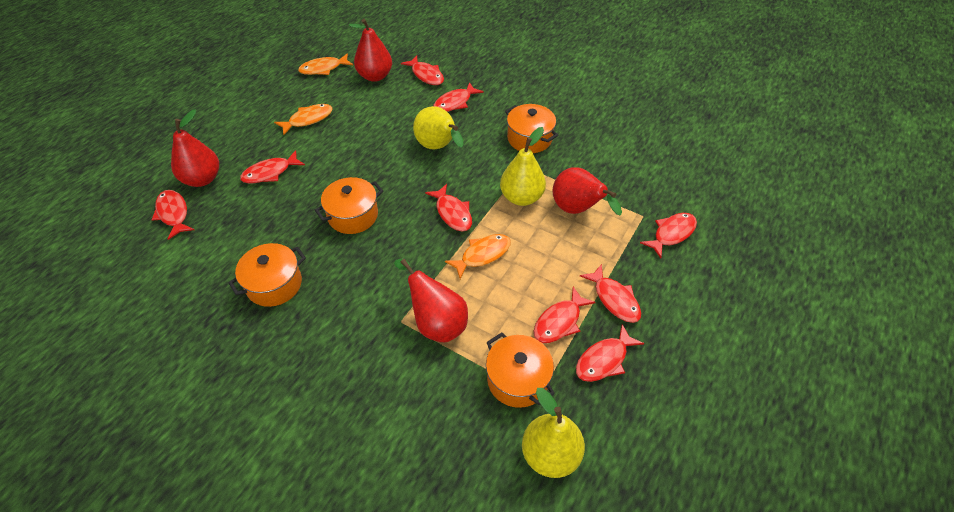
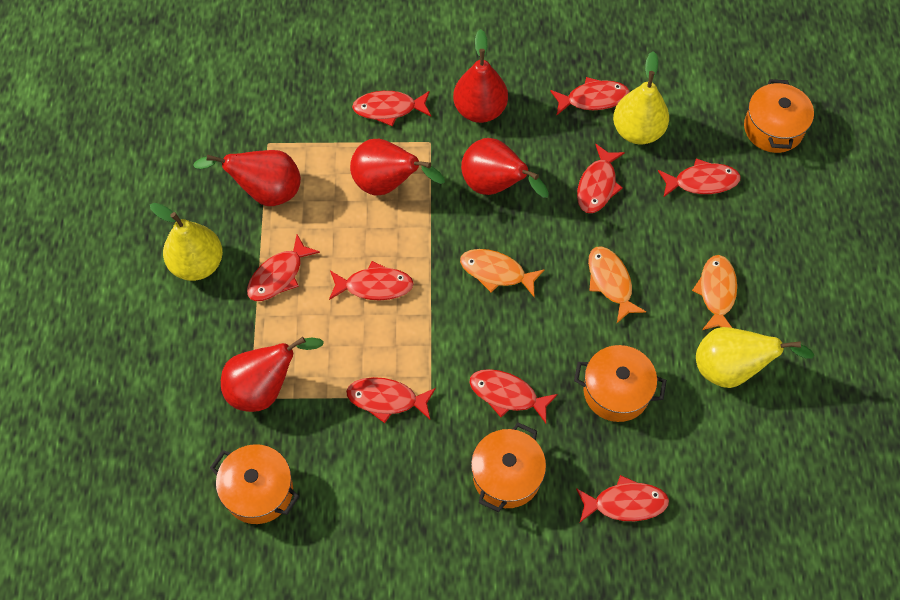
red pear: [171,109,219,187] [349,19,392,82] [394,259,468,342] [553,167,622,216] = 4 -> [193,150,301,206] [221,337,324,412] [350,139,445,196] [453,29,508,123] [461,138,549,198] = 5

